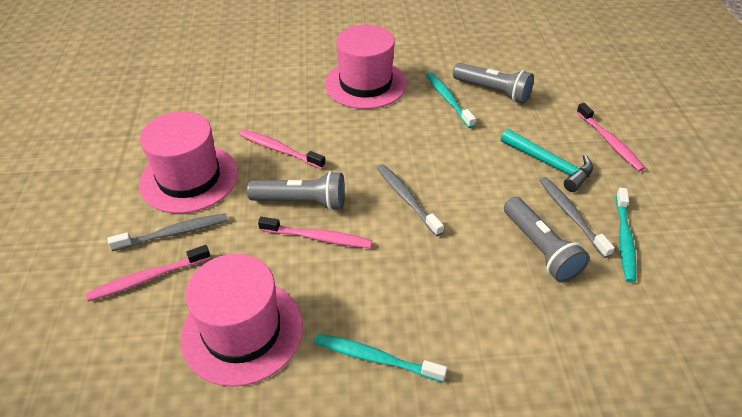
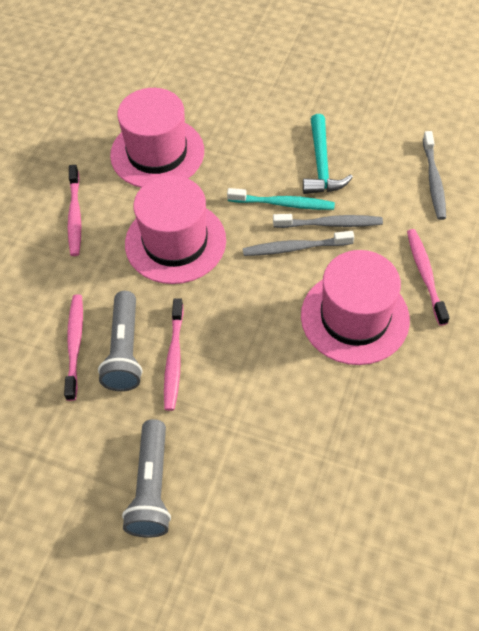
grey flashlight: [247,171,345,211] [453,63,534,104] [504,197,590,283] = 3 -> [98,291,143,391] [122,419,171,538] = 2
turquoise toothbrush: [314,334,447,382] [426,72,476,128] [616,188,637,283] = 3 -> [227,188,335,210] = 1

